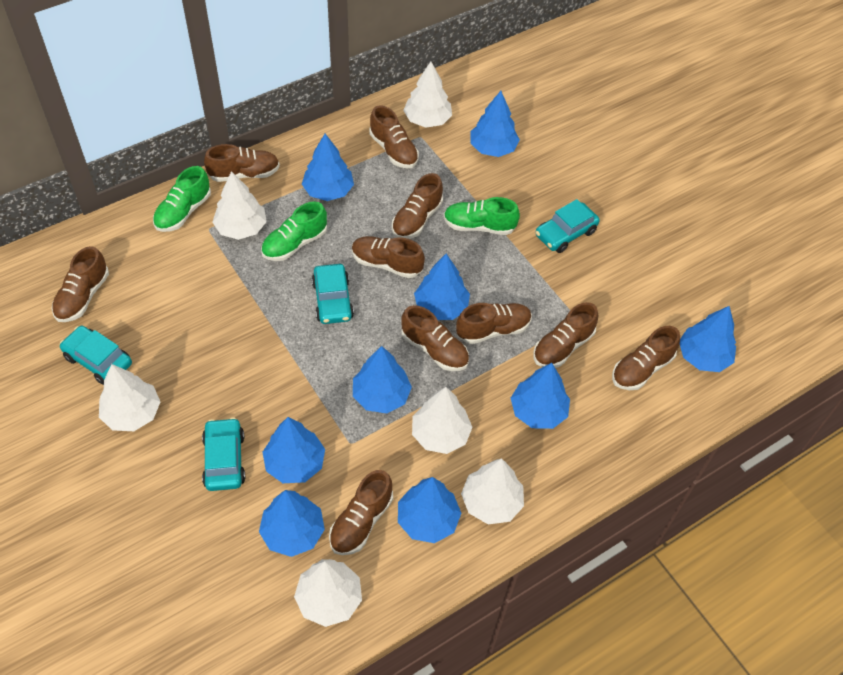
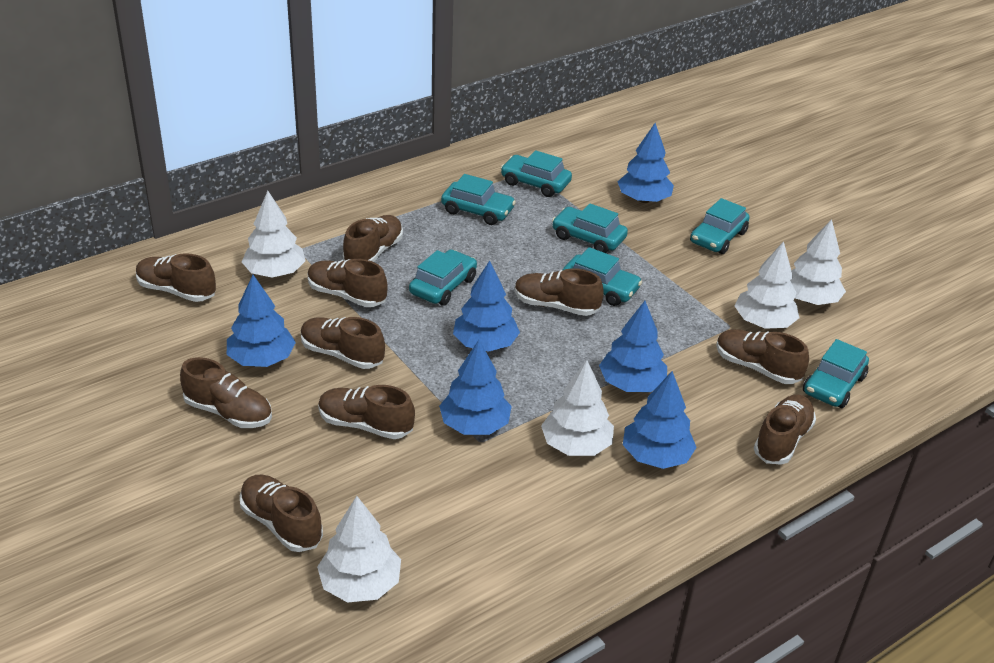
blue tree: [259,490,325,557] [262,417,325,483] [302,134,354,201] [353,346,412,413] [398,477,461,543] [414,253,470,320] [470,91,520,157] [511,363,570,429] [680,306,736,372] = 9 -> [227,275,296,367] [439,340,512,435] [453,261,520,352] [599,301,667,392] [618,123,674,203] [623,371,697,469] = 6
green shoe: [153,166,211,232] [261,202,327,261] [444,197,520,235] = 3 -> none = 0
turquoise car: [60,326,132,385] [202,418,245,491] [312,264,354,324] [535,199,600,253] = 4 -> [409,249,477,306] [441,174,516,225] [501,150,572,197] [552,203,628,253] [562,247,642,306] [690,198,750,254] [803,339,869,408] = 7
white tree: [99,364,160,431] [212,171,267,240] [294,559,362,627] [403,62,452,128] [412,387,472,454] [461,458,524,524] = 6 -> [242,191,305,278] [317,496,401,603] [541,360,614,456] [735,241,799,329] [790,219,846,305] = 5

